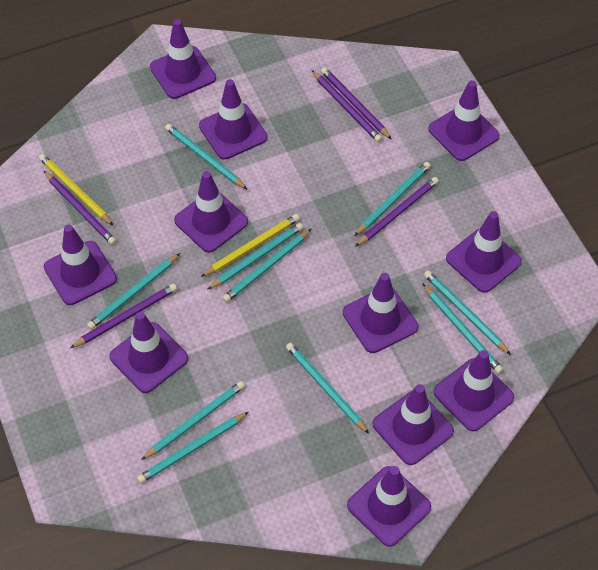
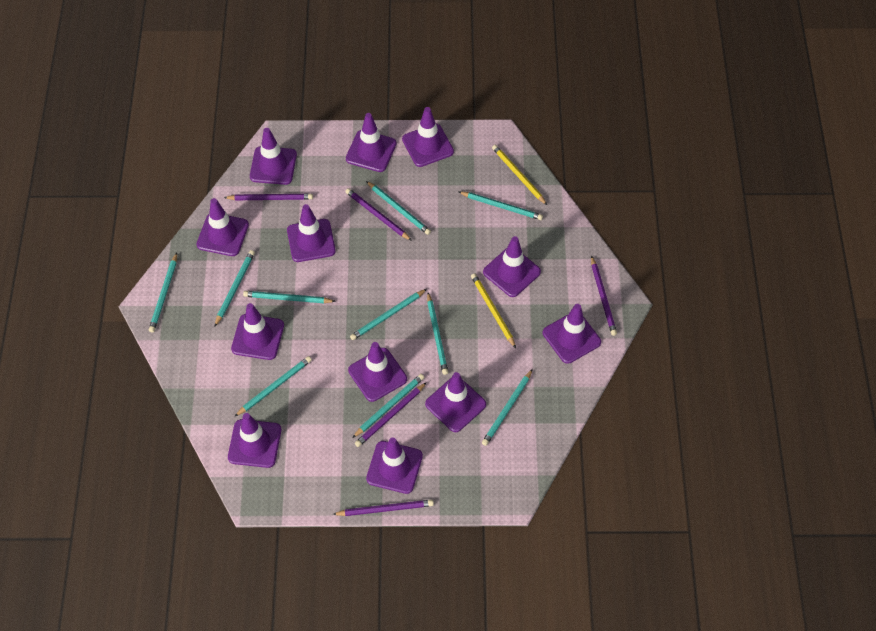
purple traffic cone: [44,225,117,305] [109,312,188,393] [150,19,216,99] [174,171,248,253] [199,79,268,160] [343,273,418,353] [347,466,431,547] [373,384,454,465] [428,80,499,161] [434,350,514,431] [446,211,522,293] = 11 -> [196,198,249,256] [228,413,281,468] [231,303,284,360] [250,128,297,185] [287,204,336,262] [346,113,397,172] [348,342,407,402] [366,437,423,494] [402,107,454,167] [425,372,486,432] [483,236,541,297] [543,304,601,364] = 12

